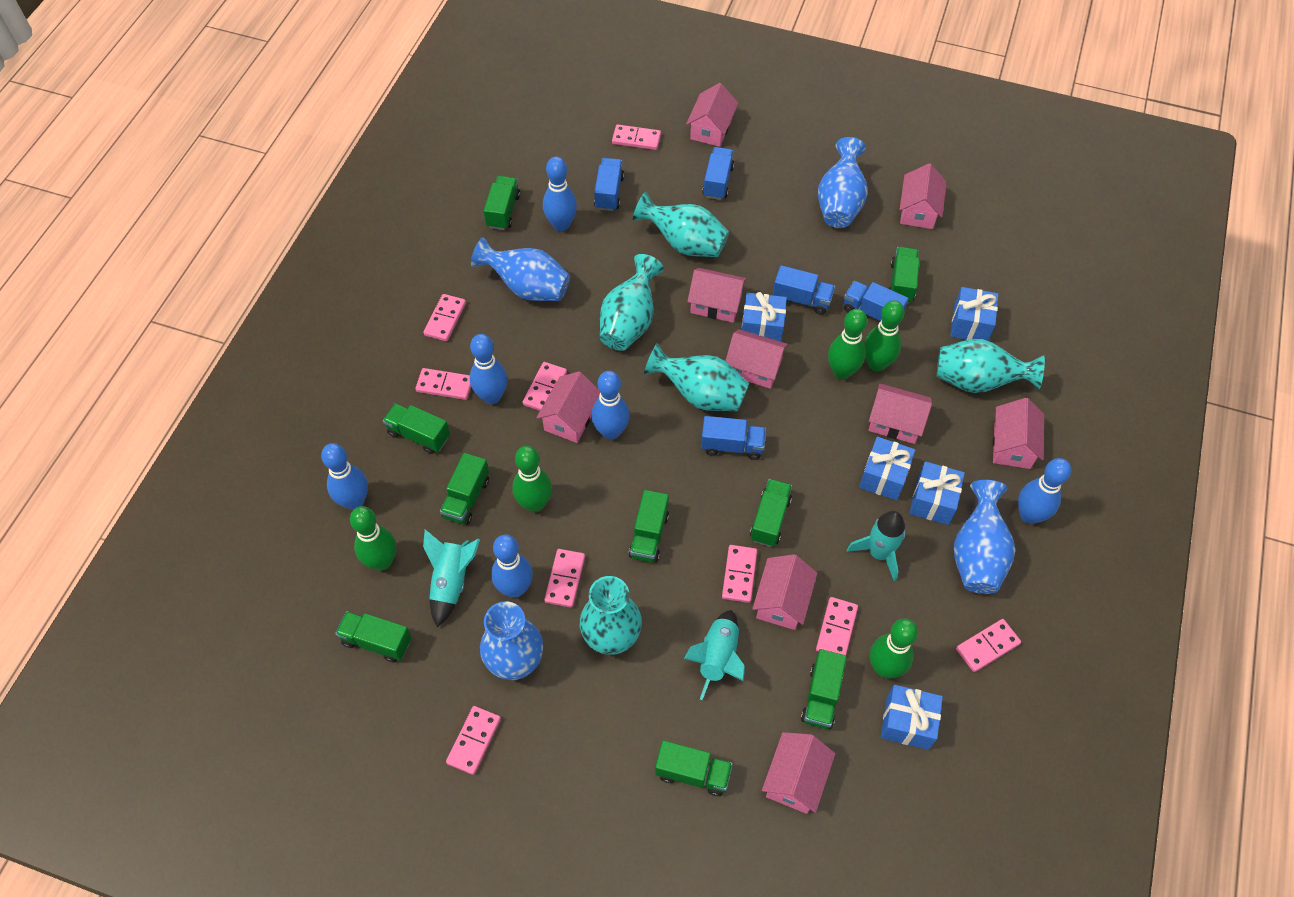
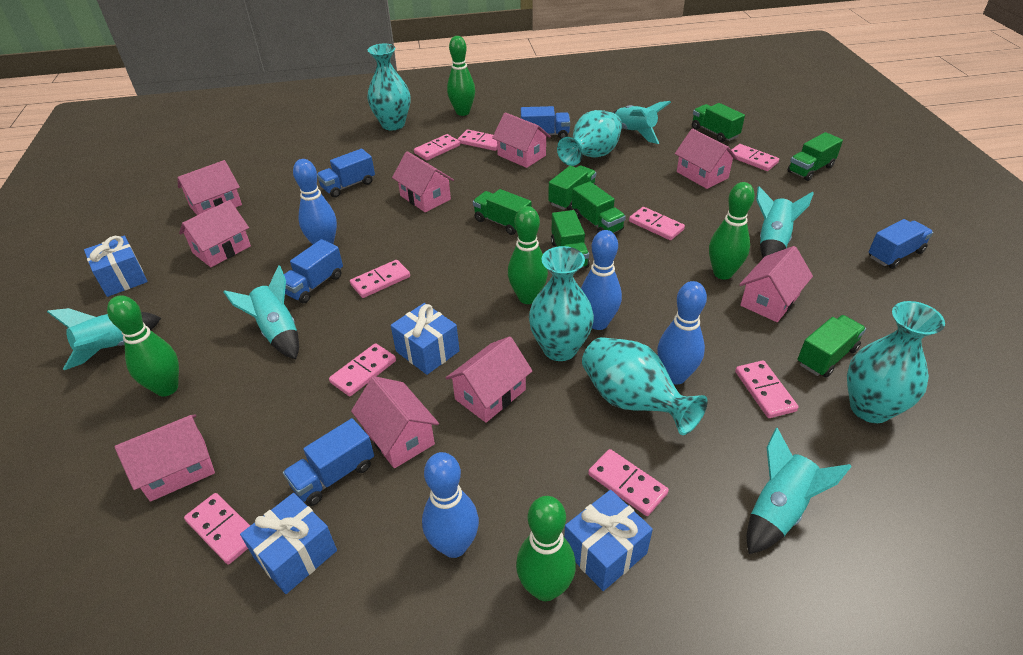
blue bowling pin: [321,443,368,510] [470,334,507,404] [491,534,533,598] [543,157,577,231] [591,371,630,440] [1018,458,1071,524] = 6 -> [293,159,337,245] [422,452,479,558] [581,230,622,330] [657,281,707,384] = 4
blue gift: [742,292,787,342] [859,437,915,501] [881,685,943,750] [909,461,965,525] [950,287,999,341] = 5 -> [84,236,147,297] [240,493,337,594] [391,303,459,375] [564,490,653,591] = 4
blue vase: [471,237,570,301] [480,601,543,680] [818,137,868,228] [954,480,1015,594] = 4 -> none = 0
green truck: [335,611,412,663] [383,403,450,454] [440,453,489,525] [484,176,520,230] [629,490,669,563] [655,740,733,796] [750,479,792,547] [801,649,847,729] [889,247,920,304] = 9 -> [473,189,532,235] [548,165,596,210] [551,210,590,268] [572,181,626,233] [692,103,745,142] [788,132,843,181] [798,315,866,378] = 7
turquoise rocket: [423,529,480,627] [684,610,745,700] [847,511,906,581] = 3 -> [47,308,161,370] [224,265,299,359] [613,101,671,144] [747,428,852,554] [756,186,814,258] = 5

